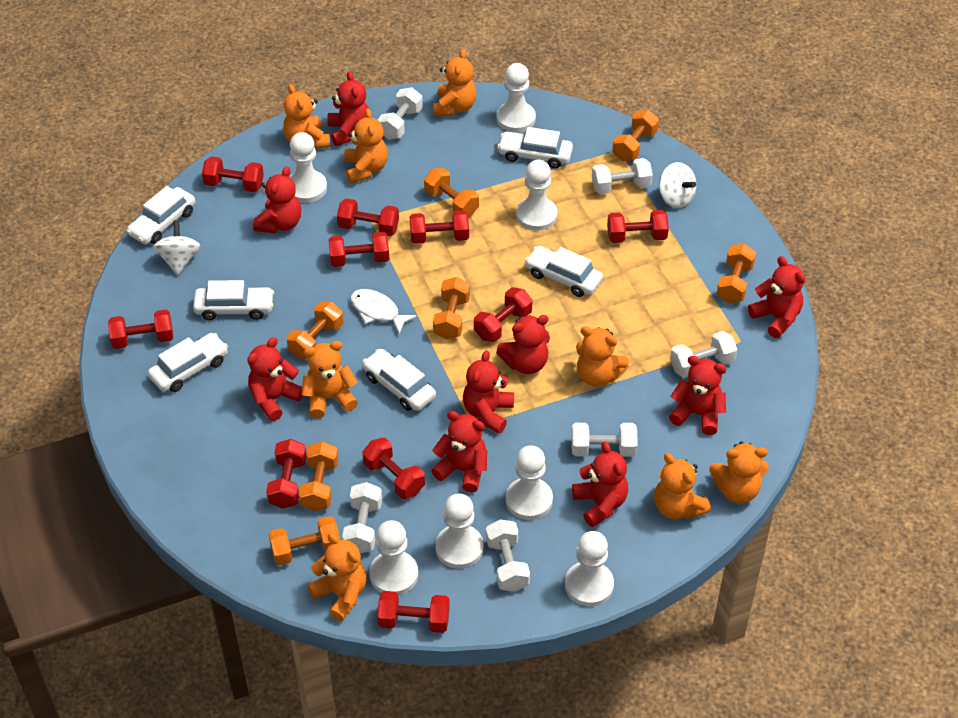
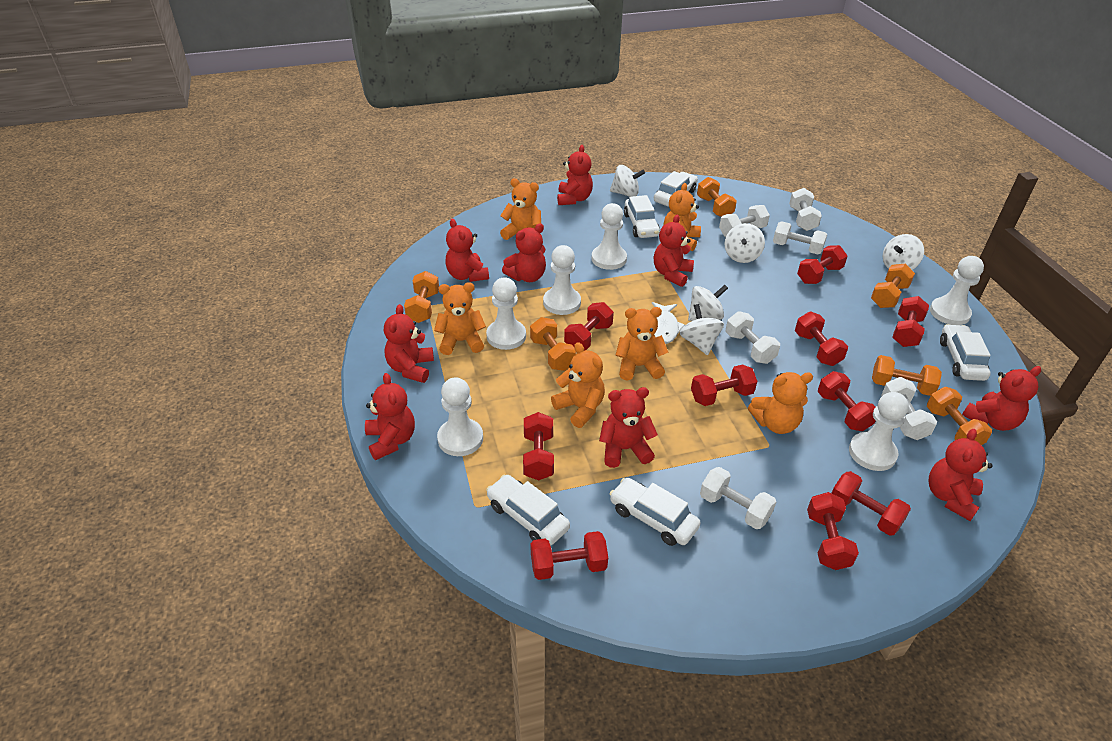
orange dumbbell: [269,516,340,566] [287,301,343,359] [299,441,339,511] [424,168,479,217] [433,277,470,340] [612,110,659,161] [716,244,756,303] = 7 -> [404,271,439,323] [530,317,576,371] [697,177,737,217] [871,264,915,308] [872,355,942,396] [927,387,992,445] = 6
orange teddy bear: [283,84,330,149] [302,341,358,418] [308,533,366,621] [344,108,388,183] [433,49,477,116] [576,326,629,386] [654,453,711,519] [709,442,769,503] = 8 -> [434,282,486,355] [500,178,541,240] [551,342,605,428] [616,307,668,380] [663,183,701,251] [748,372,813,434] = 6
white car: [126,186,195,244] [148,333,228,392] [193,280,274,320] [362,349,436,411] [497,127,573,168] [525,246,603,297] = 6 -> [486,474,570,546] [610,478,701,546] [624,195,660,238] [654,171,698,207] [940,324,991,381] = 5
white pawn: [290,132,327,203] [369,520,418,595] [435,494,483,569] [496,63,536,132] [506,445,553,520] [516,160,557,231] [565,531,614,607] = 7 -> [437,377,483,456] [486,277,526,350] [543,245,581,315] [592,203,627,270] [849,392,909,471] [930,256,984,325] = 6
white spinning top: [153,220,201,275] [659,162,697,208] = 2 -> [610,165,645,197] [680,304,724,355] [688,285,728,321] [724,223,765,263] [883,234,924,270] = 5

